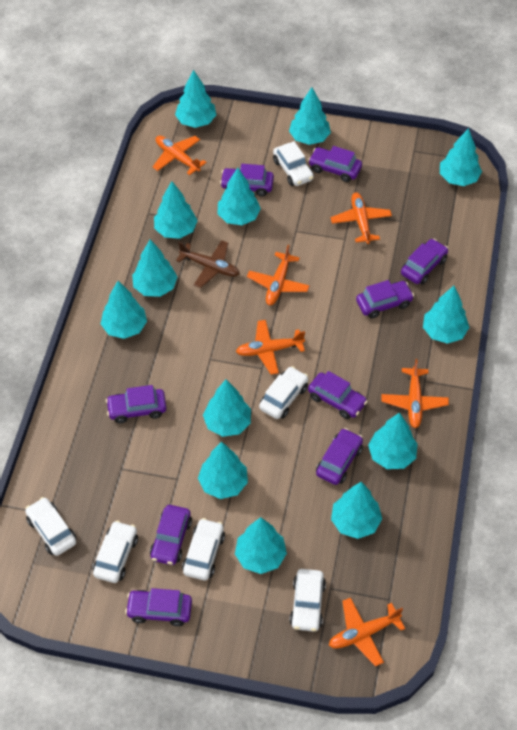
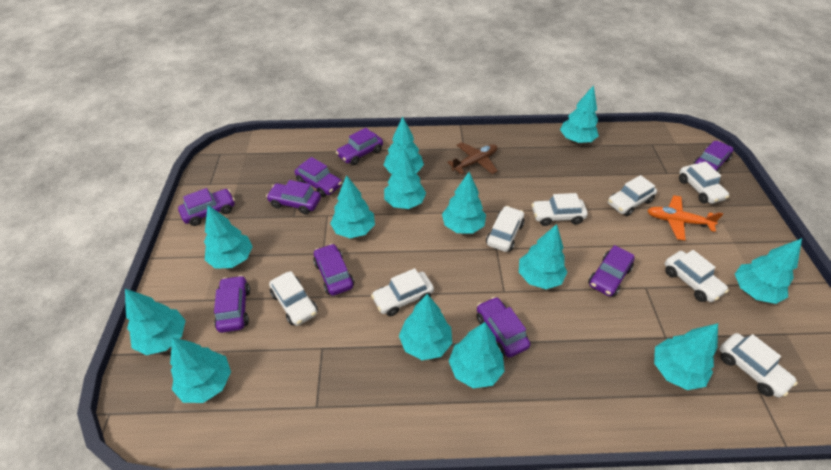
orange plane: [153,136,207,175] [236,320,305,375] [247,245,310,305] [329,598,405,666] [331,192,392,244] [381,359,449,428] = 6 -> [647,195,723,241] = 1
white car: [25,497,77,556] [93,520,138,583] [182,518,225,580] [259,366,308,419] [273,141,314,186] [289,569,326,631] = 6 -> [269,271,318,326] [371,268,434,316] [486,206,525,252] [532,193,588,226] [608,175,657,216] [665,250,729,302] [679,162,729,204] [719,333,798,398] = 8

